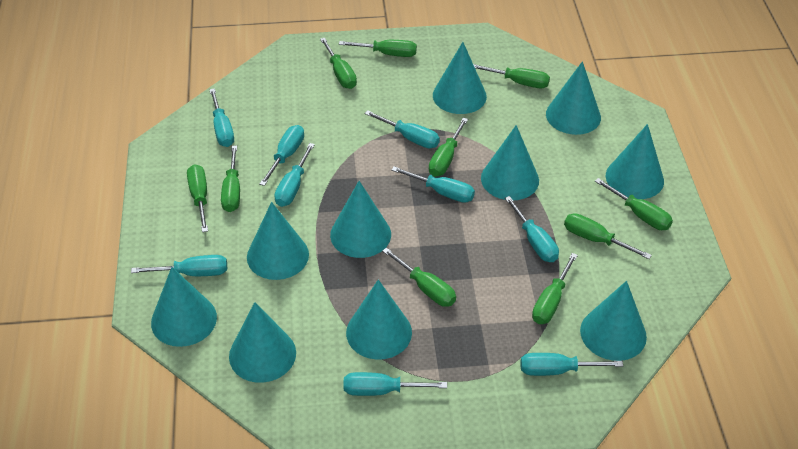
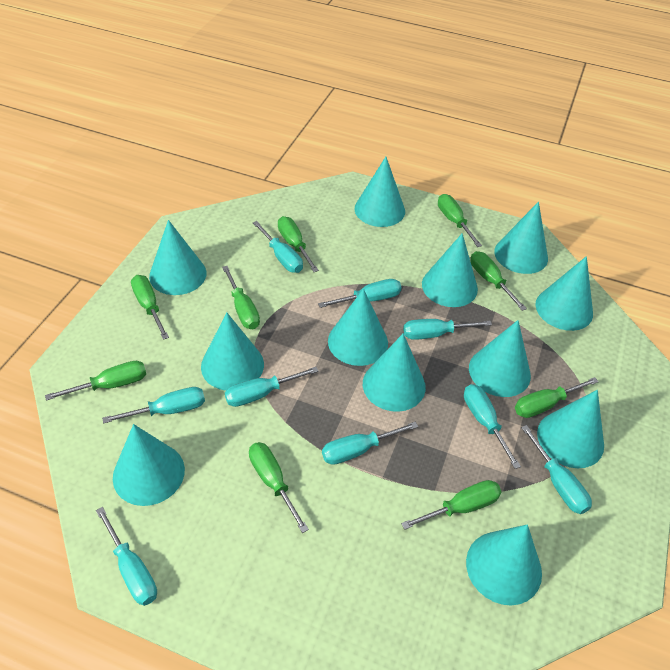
green screwdriver: [187,164,208,232] [221,146,240,212] [320,38,357,89] [339,40,417,57] [382,247,456,307] [429,118,468,177] [473,64,550,88] [532,253,578,324] [564,213,652,259] [595,178,673,230] = 10 -> [45,361,146,401] [131,275,169,340] [222,266,260,329] [249,442,309,533] [278,216,319,272] [401,480,501,530] [438,194,482,247] [470,251,527,311] [515,377,599,418] = 9
turquoise cone: [151,267,217,347] [229,302,296,383] [247,202,309,280] [330,181,391,258] [346,280,412,360] [433,42,487,114] [481,125,539,200] [546,61,601,135] [580,281,647,361] [606,124,664,199] = 10 -> [113,424,185,506] [149,220,207,295] [201,312,264,391] [328,289,388,366] [354,157,405,227] [363,333,426,412] [422,233,478,307] [466,524,542,605] [469,320,531,397] [494,202,548,274] [536,256,593,331] [537,390,604,468] = 12

